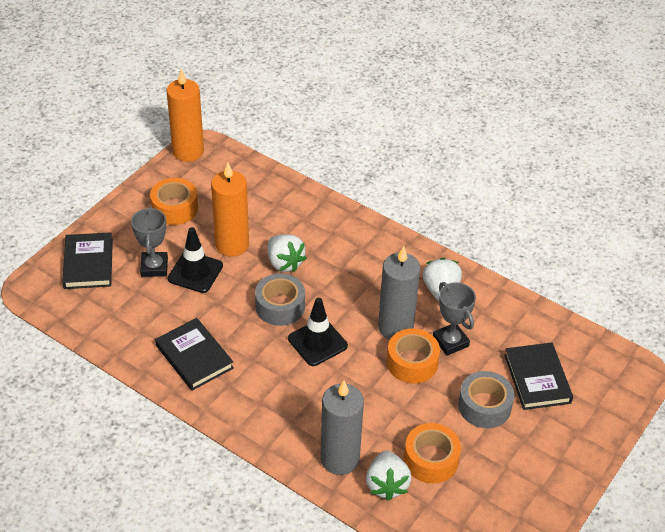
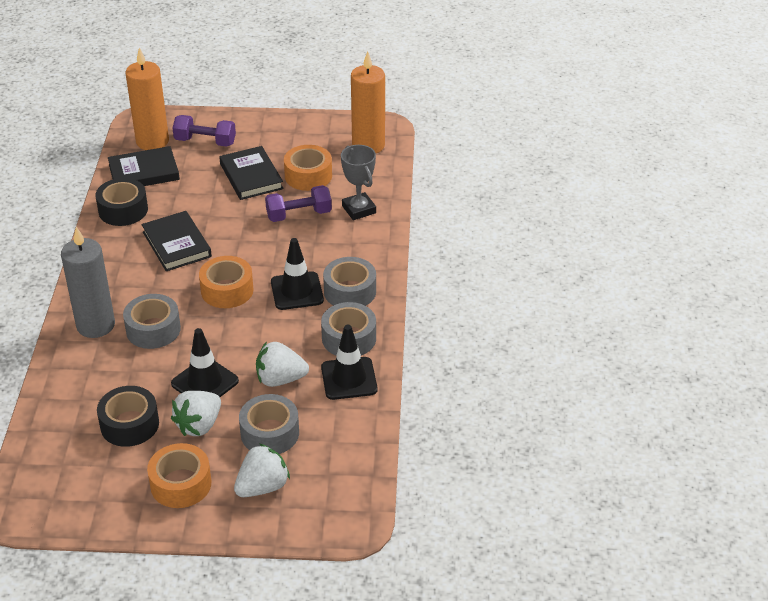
black tape: none = 0 -> [95,178,148,226] [97,386,159,447] = 2
black traffic cone: [168,227,223,293] [288,298,348,366] = 2 -> [171,328,239,397] [271,238,324,310] [321,325,377,400] = 3
grey candle: [321,381,364,475] [378,246,421,340] = 2 -> [61,227,115,338] = 1
grey tape: [255,274,305,326] [458,371,514,428] = 2 -> [123,294,181,349] [239,394,299,454] [321,302,376,356] [323,257,376,306] = 4
grey trophy: [131,206,168,277] [433,282,476,356] = 2 -> [341,145,376,220] = 1
purple dumbbell: none = 0 -> [172,115,236,147] [265,185,332,222] = 2

